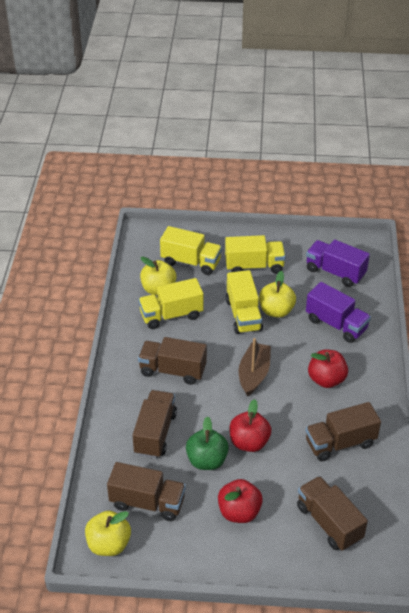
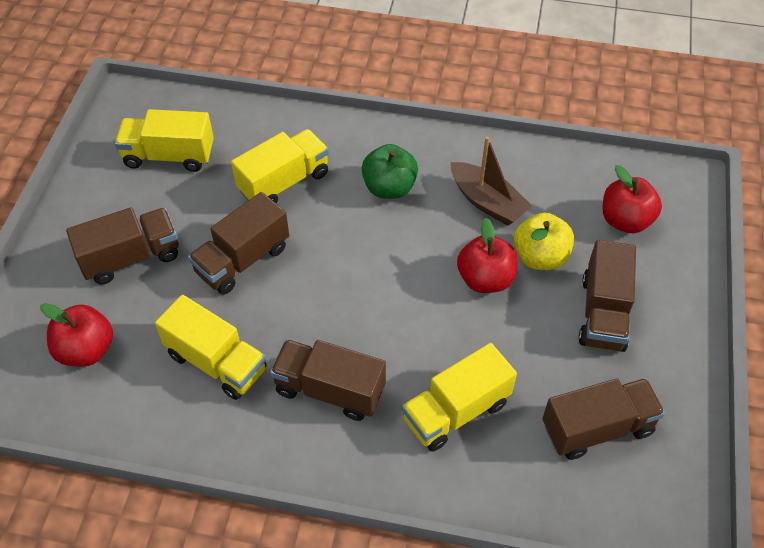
purple truck: [306,240,370,287] [306,282,371,343] = 2 -> none = 0
yellow apple: [85,511,131,556] [140,257,176,295] [259,271,296,318] = 3 -> [514,213,574,270] = 1

